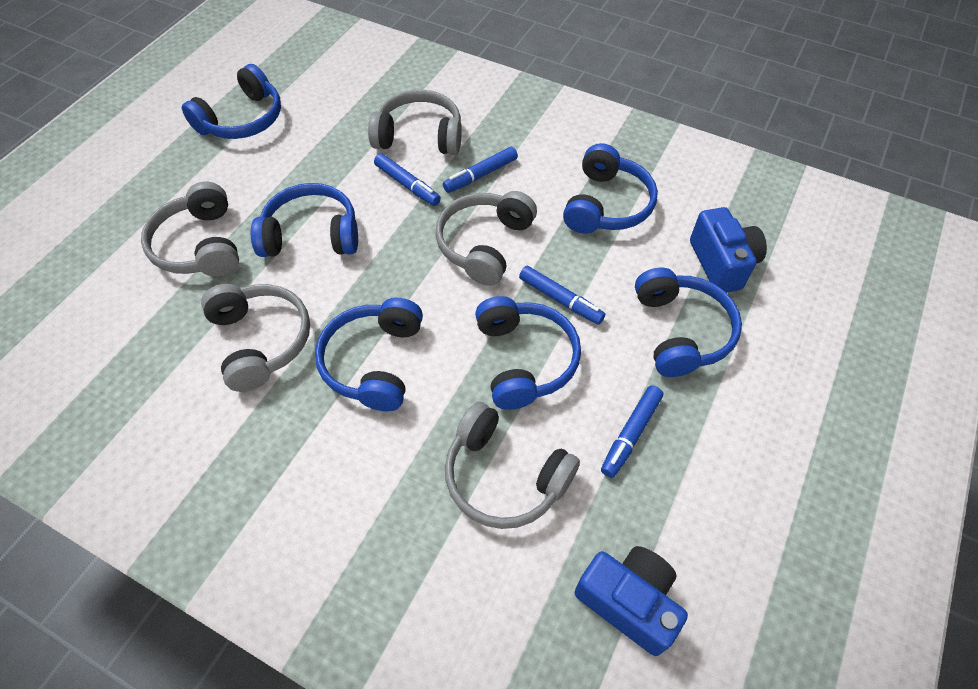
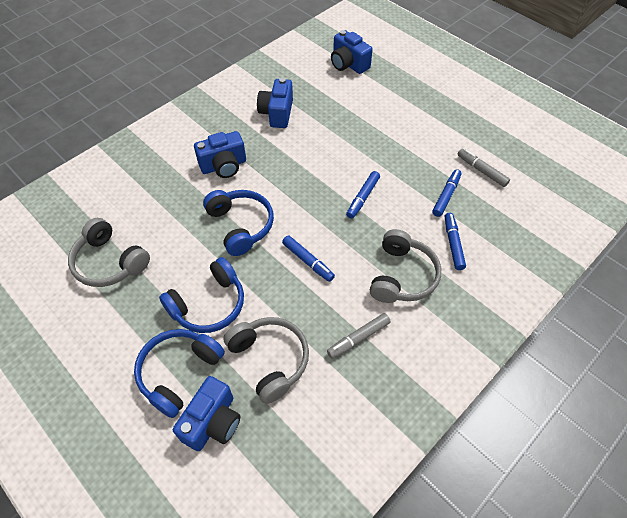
blue camera: [575,546,688,656] [690,207,767,293] = 2 -> [173,376,241,451] [194,131,246,178] [257,78,293,128] [331,30,373,74] = 4
blue headphones: [182,64,281,139] [251,183,358,257] [315,298,423,411] [475,296,581,410] [563,143,658,234] [635,268,742,377] = 6 -> [134,329,225,418] [159,257,244,333] [203,190,274,256] = 3
grey headphones: [141,181,239,277] [201,284,310,392] [368,90,462,155] [435,191,537,286] [445,402,580,529] = 5 -> [68,218,150,287] [223,317,309,404] [370,229,441,303] = 3
grey marker: none = 0 -> [327,313,391,359] [457,149,510,187] = 2

